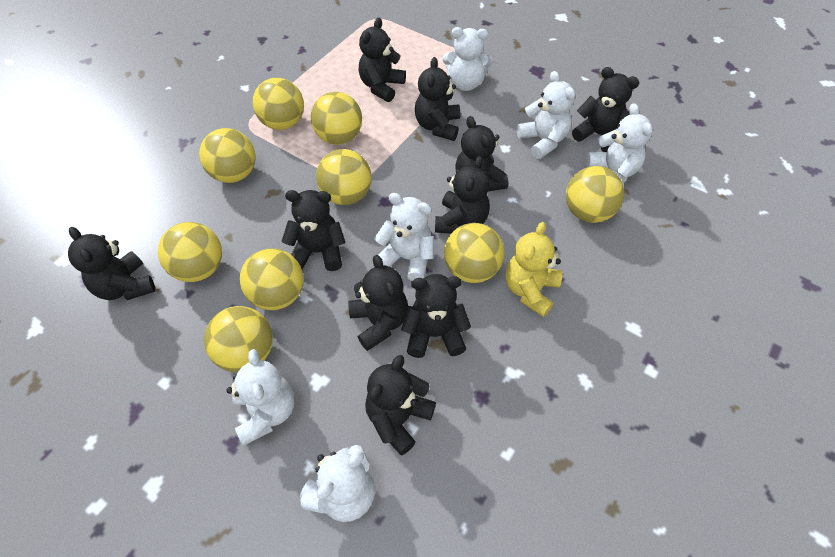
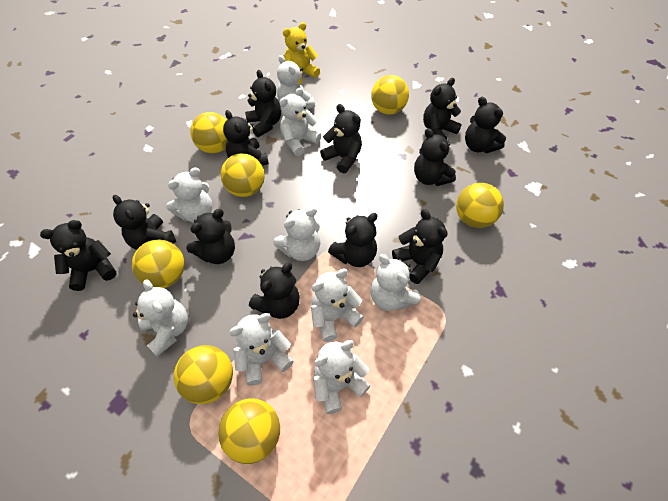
black teddy bear: [68,227,155,300] [281,190,345,271] [348,255,408,351] [359,18,406,102] [365,355,436,455] [401,274,471,358] [415,57,460,141] [435,156,490,233] [455,116,508,192] [572,67,639,152] = 10 -> [40,220,116,291] [112,195,176,250] [186,209,235,264] [223,110,269,166] [245,70,281,137] [249,263,300,319] [320,104,362,174] [328,213,377,267] [392,209,448,284] [414,128,456,186] [423,78,462,140] [465,97,506,153] = 12
white teddy bear: [226,349,294,446] [300,445,375,522] [374,193,434,281] [442,27,493,91] [517,71,575,159] [586,103,652,183] = 6 -> [133,279,188,357] [166,167,212,223] [229,313,294,385] [274,207,320,261] [277,55,315,109] [279,88,321,156] [311,269,364,342] [313,340,371,414] [370,254,421,311] = 9
yellow ball: [158,222,222,282] [199,128,255,183] [204,306,273,372] [240,248,303,310] [253,78,304,130] [311,92,362,145] [316,149,371,205] [444,223,505,283] [566,166,624,223] = 9 -> [132,239,185,288] [174,345,233,404] [190,112,228,153] [218,399,280,464] [221,153,265,197] [371,75,409,115] [456,183,504,228] = 7

